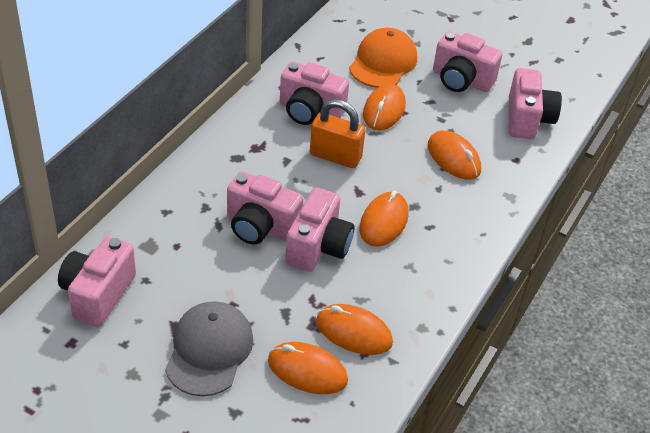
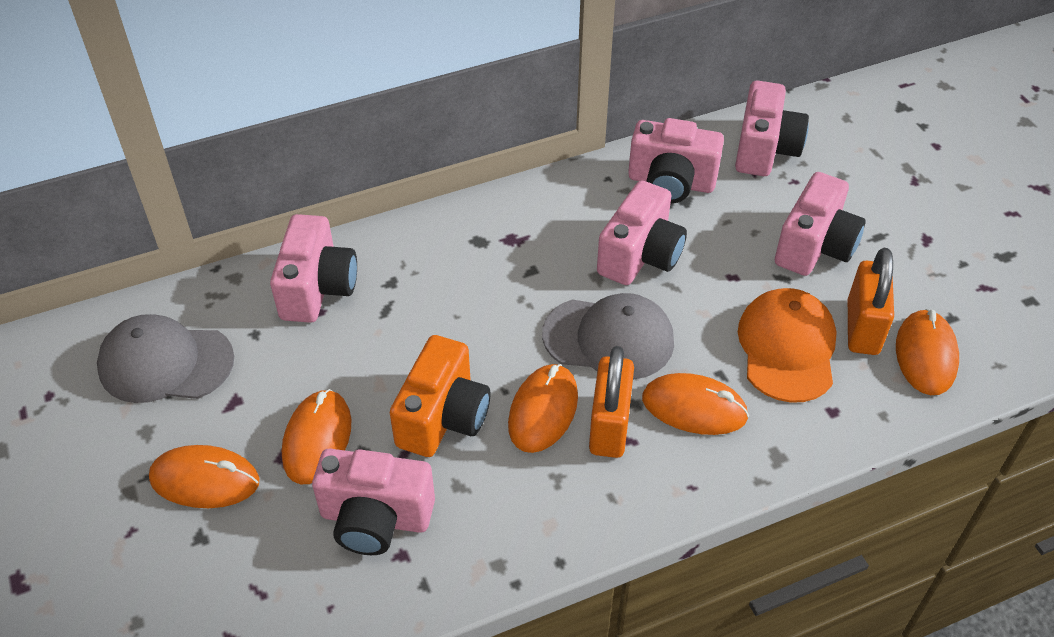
grey cap: [165,301,253,397] = 1 -> [97,314,234,403] [542,293,674,380] = 2
orange camera: none = 0 -> [390,335,490,457] = 1
orange padlock: [310,99,366,168] = 1 -> [589,346,634,458] [848,248,894,355] = 2

